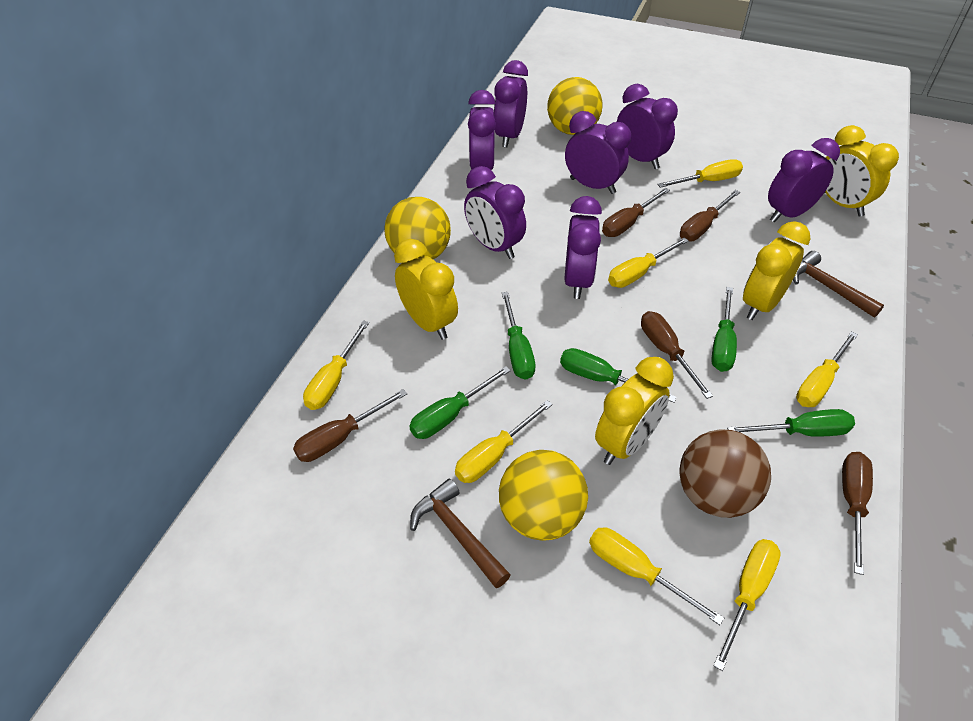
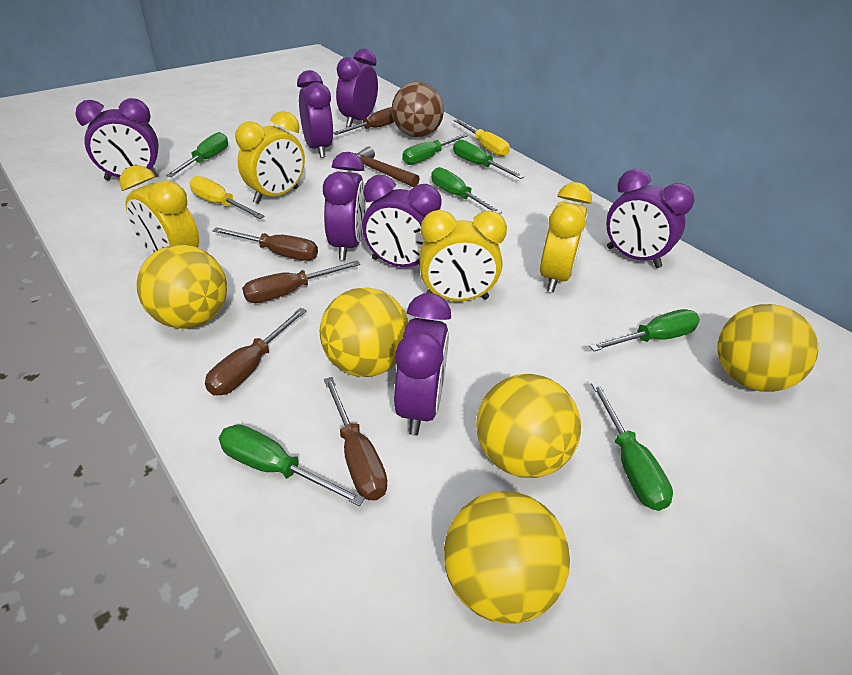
brown hammer: [410,479,511,588] [793,251,884,317] = 2 -> [355,146,420,187] = 1
green screwdriver: [409,366,511,439] [502,292,535,379] [560,348,677,403] [711,287,737,372] [727,409,855,437] = 5 -> [166,132,228,177] [219,424,365,506] [402,134,468,165] [431,167,502,214] [453,139,524,179] [589,309,700,351] [591,382,673,511] = 7
yellow ball: [384,197,451,259] [499,450,588,541] [547,77,603,135] = 3 -> [136,244,227,329] [320,287,409,377] [444,491,570,624] [476,374,581,478] [718,304,819,392] = 5
yellow screwdriver: [303,320,369,410] [455,400,553,483] [589,527,724,625] [608,237,689,288] [657,159,743,188] [713,539,781,671] [796,331,858,407] = 7 -> [190,176,265,219] [454,119,510,157] = 2

